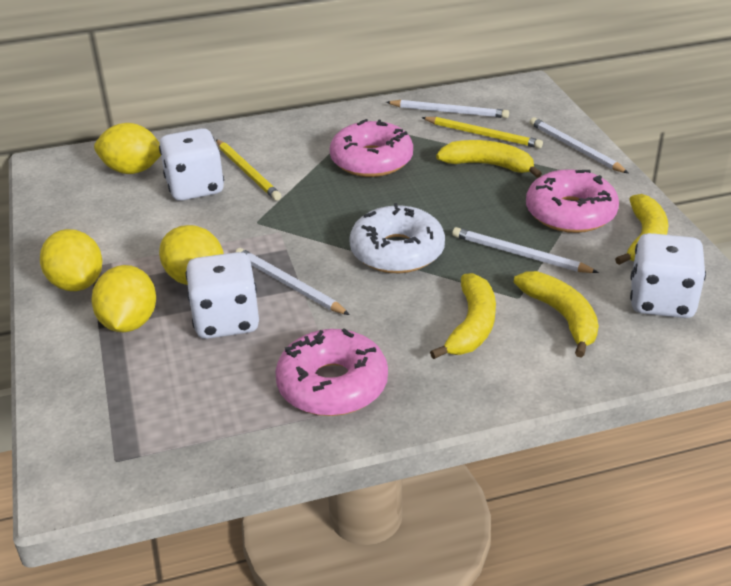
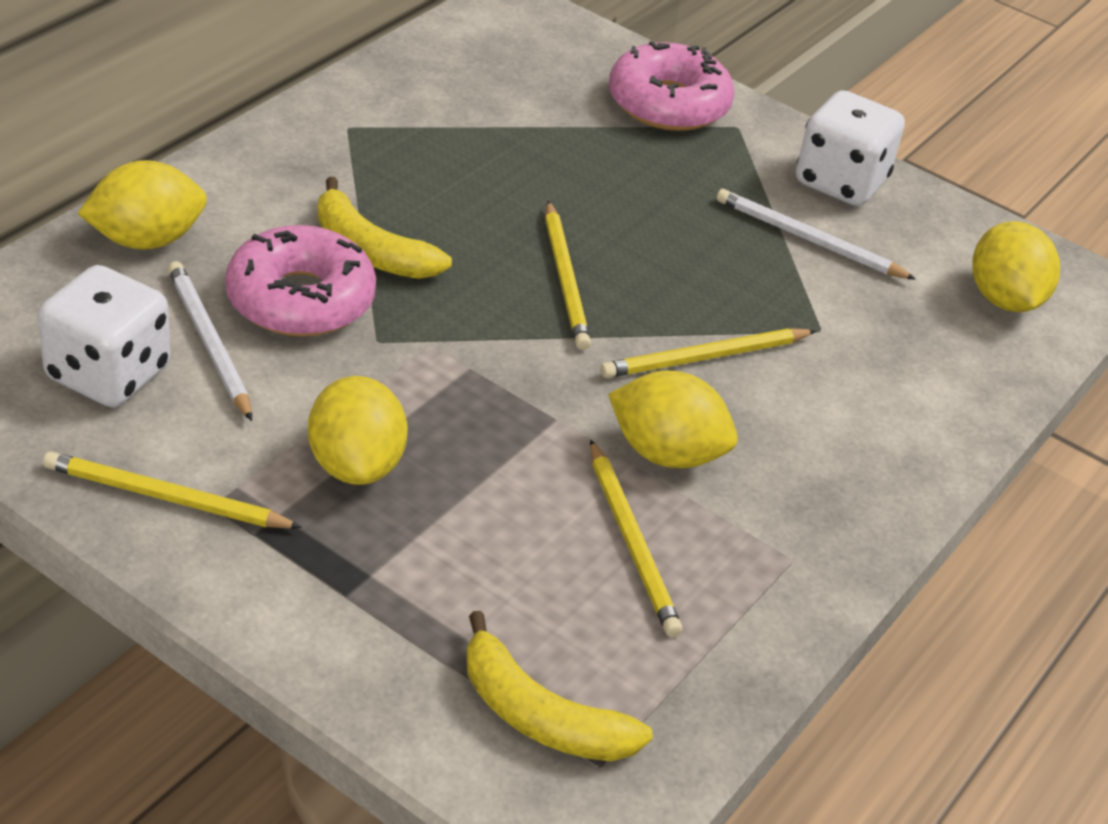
pink donut: [275,328,388,416] [330,119,413,177] [526,169,619,233] = 3 -> [225,225,376,337] [609,41,735,131] = 2
white dice: [159,128,224,201] [186,252,259,339] [630,233,706,318] = 3 -> [38,265,170,407] [796,90,905,206] = 2
white donut: [349,203,445,273] = 1 -> none = 0
white pencil: [235,248,350,315] [386,100,509,118] [452,227,599,273] [530,117,628,173] = 4 -> [168,261,252,421] [717,189,916,280] = 2
yellow banana: [430,273,496,359] [436,140,542,178] [514,271,599,358] [615,194,668,265] = 4 -> [318,177,452,279] [466,611,653,762] = 2
yellow pencil: [216,139,281,201] [422,117,543,149] = 2 -> [43,451,302,529] [545,201,591,350] [590,440,683,637] [601,328,816,378] = 4

